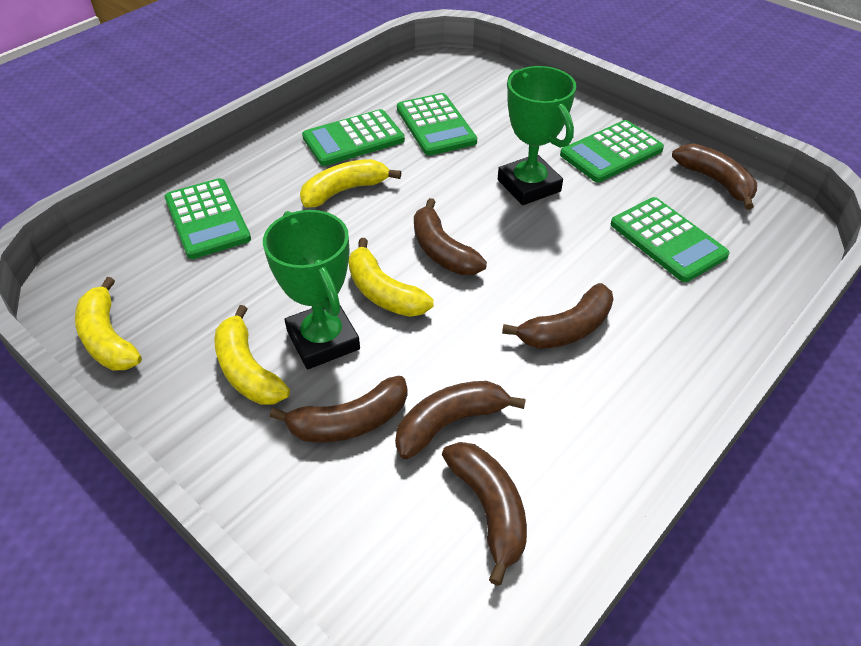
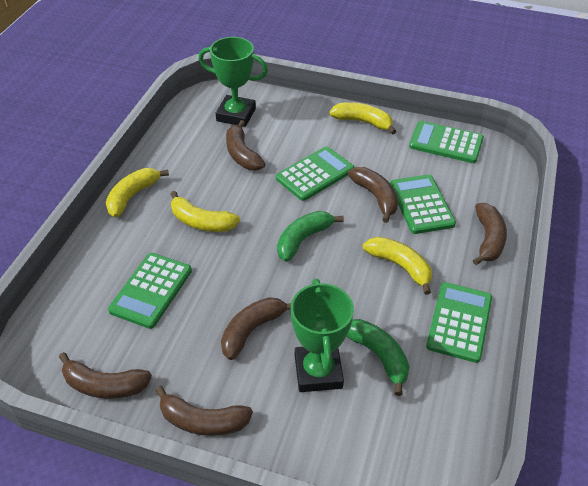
green banana: none = 0 -> [277,211,344,262] [347,319,410,396] = 2

